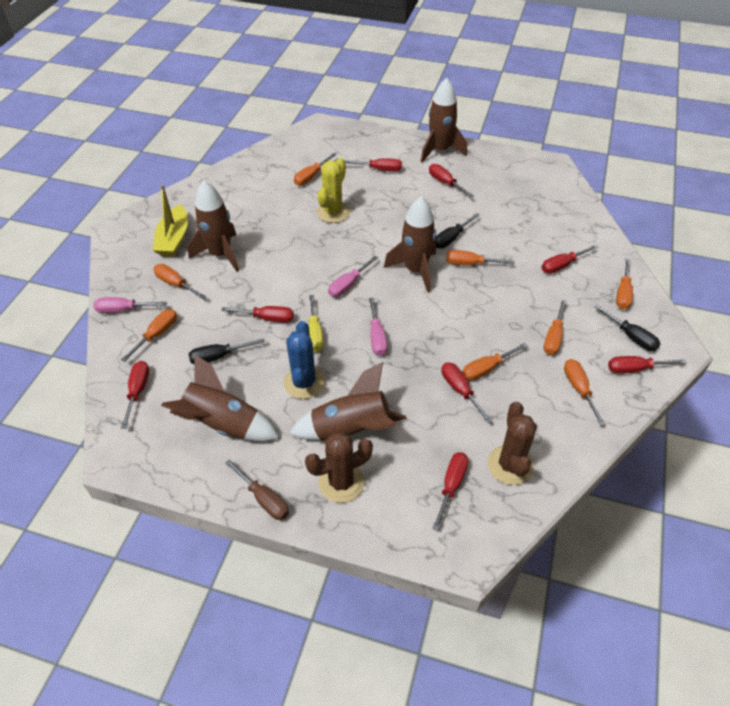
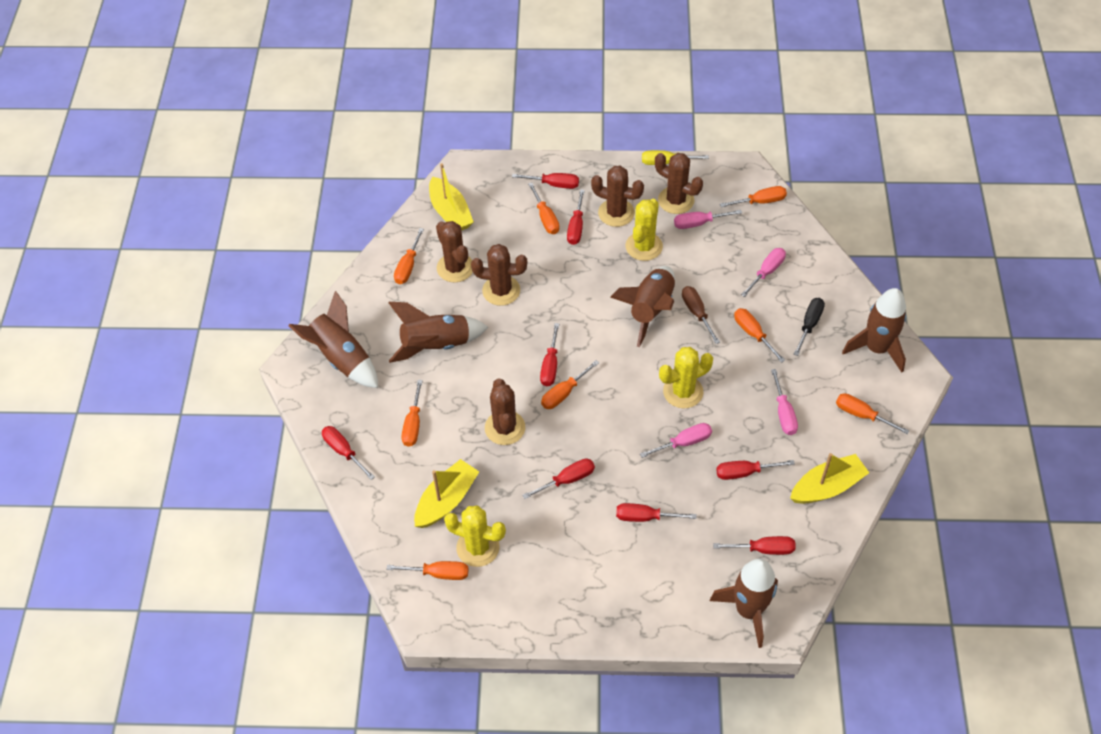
black screwdriver: [188,338,265,364] [434,213,480,248] [594,305,660,351] = 3 -> [794,298,825,356] = 1
blue cactus: [283,321,325,399] = 1 -> none = 0
brown cactus: [305,432,373,503] [488,402,537,485] = 2 -> [436,221,473,283] [471,244,527,306] [485,378,525,445] [591,166,644,227] [655,153,703,214] = 5
pink screwdriver: [94,297,167,313] [328,256,378,297] [369,298,387,356] = 3 -> [640,423,712,458] [674,210,742,229] [741,248,786,297] [771,369,798,435] = 4
yellow boat: [153,185,188,257] = 1 -> [414,459,479,528] [429,163,474,231] [790,453,869,504] = 3
yellow cactus: [317,158,350,223] = 1 -> [444,505,506,567] [625,199,663,261] [659,347,713,408] = 3

